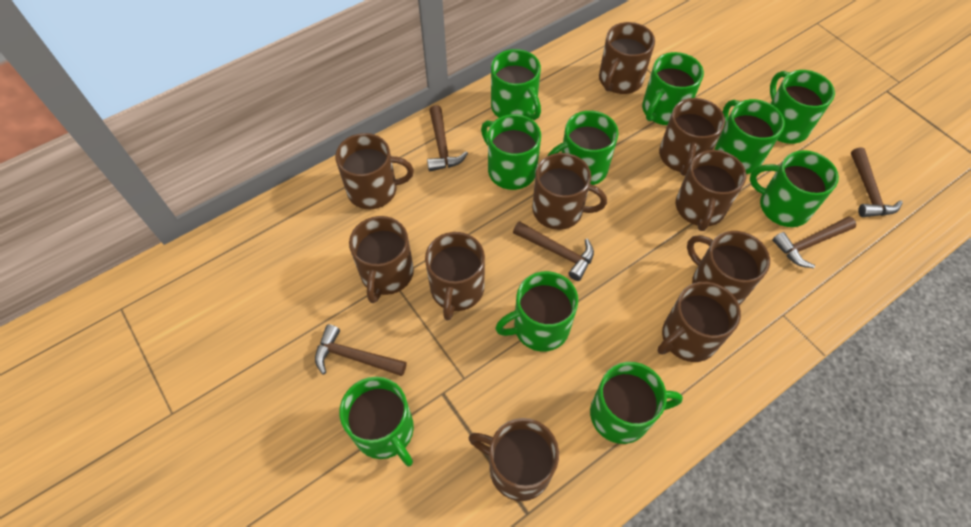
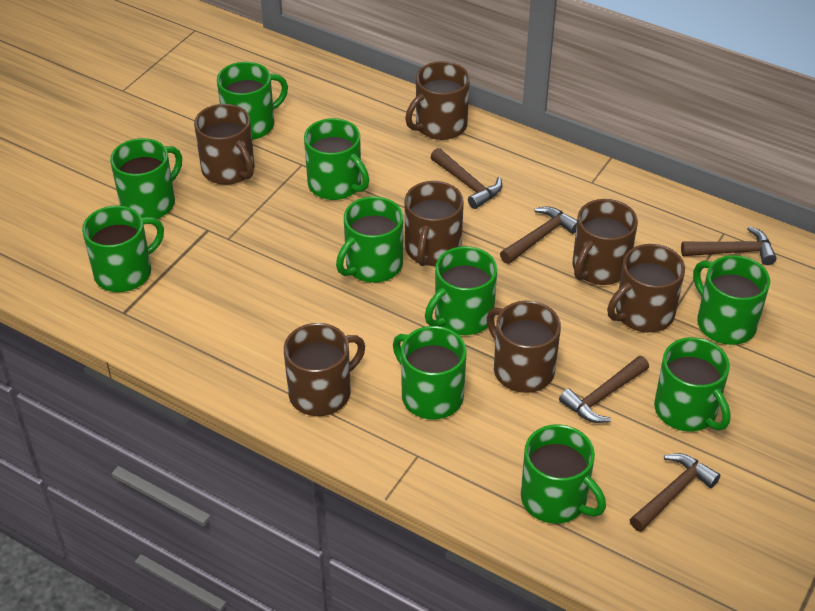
brown mug: [335,133,414,209] [349,216,414,303] [425,232,485,320] [469,418,559,501] [532,153,607,230] [599,22,655,94] [658,282,741,362] [659,98,725,176] [676,150,746,231] [687,231,770,305] = 10 -> [194,104,254,185] [284,323,365,416] [405,61,470,140] [405,181,464,266] [487,301,561,393] [573,199,638,285] [607,244,685,333] = 7

